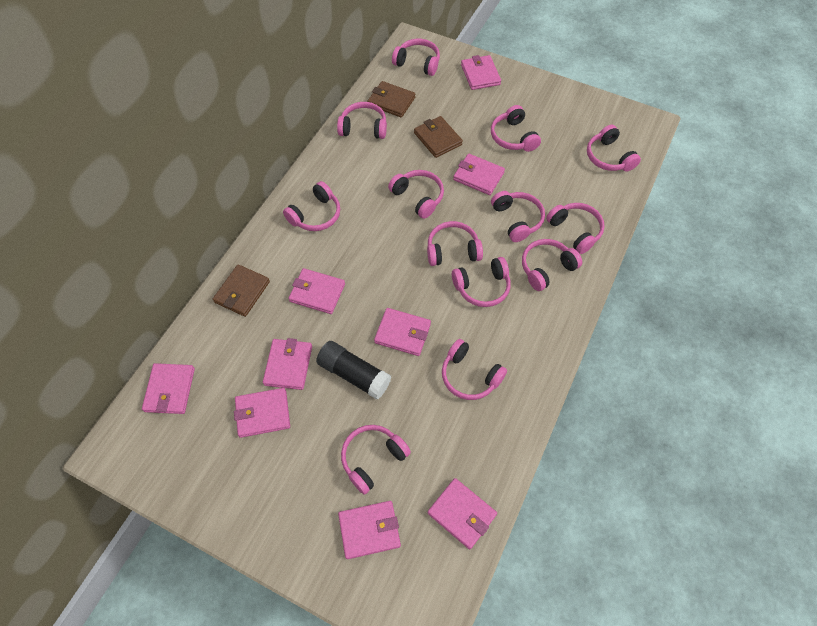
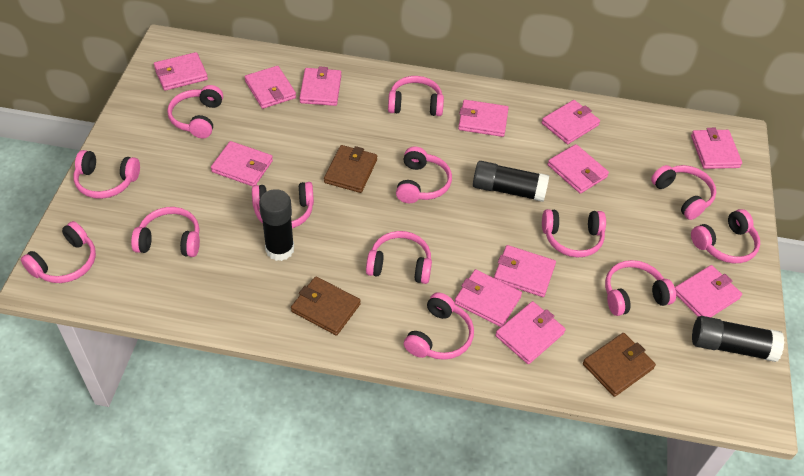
black glue stick: [316,341,391,400] = 1 -> [259,189,294,261] [473,161,549,202] [692,316,784,362] = 3
pink wallet: [142,363,195,414] [234,388,290,438] [263,338,312,390] [288,268,345,314] [338,501,401,559] [374,308,431,356] [428,478,497,549] [453,154,505,195] [461,55,501,90] = 9 -> [154,52,208,91] [211,141,273,186] [245,66,296,109] [299,66,341,106] [454,269,522,327] [458,100,508,137] [494,245,556,297] [495,301,566,364] [542,100,600,144] [548,144,609,194] [675,265,742,317] [691,128,742,169] = 12

